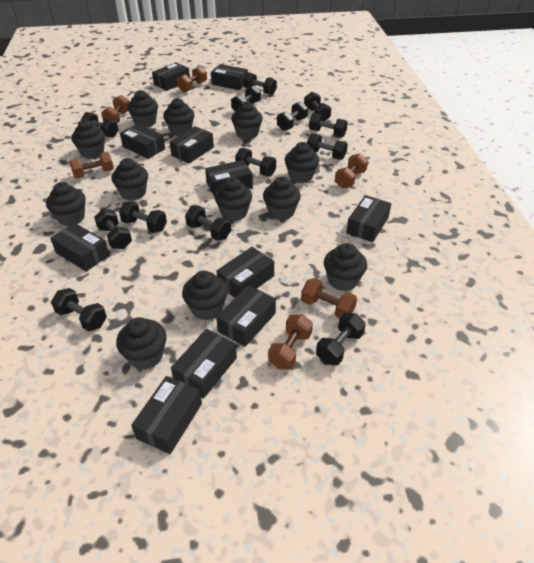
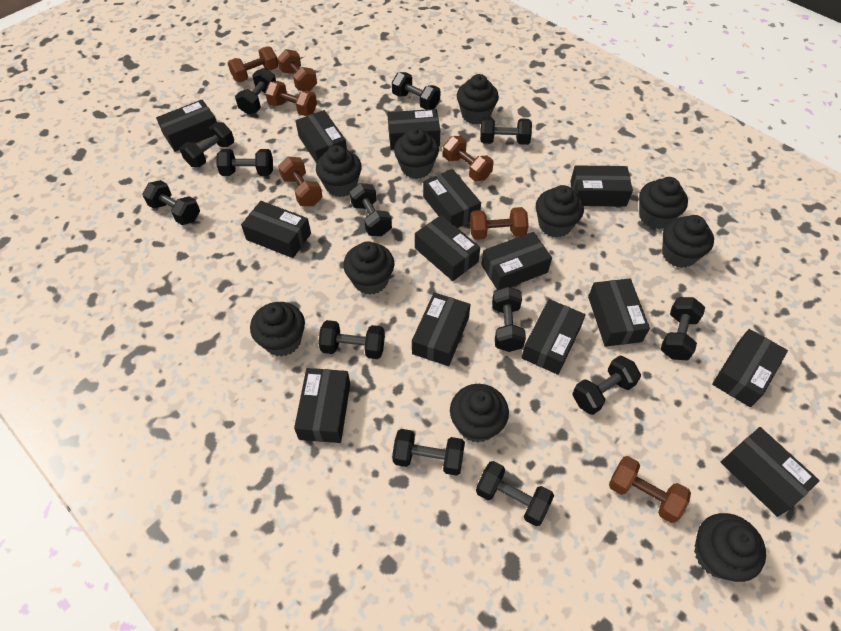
black box: [50,223,109,272] [120,124,165,159] [131,376,202,454] [152,62,190,91] [170,126,214,163] [171,329,237,399] [205,160,253,196] [211,64,248,90] [216,285,276,347] [217,247,274,298] [346,195,391,242] = 11 -> [156,100,217,152] [241,201,311,258] [294,368,350,443] [295,110,347,164] [388,109,440,150] [412,292,471,366] [415,215,480,281] [423,169,481,228] [481,232,552,289] [521,299,586,375] [570,165,633,207] [588,279,650,347] [712,329,788,407] [721,427,820,517] = 14
black cupcake: [46,182,86,226] [71,119,105,159] [112,158,148,201] [116,317,166,370] [127,90,158,127] [163,98,194,136] [182,271,228,320] [215,177,252,221] [231,101,263,140] [263,177,301,220] [285,142,319,183] [324,243,367,291] = 12 -> [250,302,305,357] [316,145,362,197] [343,241,394,295] [394,127,439,179] [450,384,509,443] [457,74,499,125] [536,185,584,238] [639,177,688,229] [662,215,714,268] [694,513,766,582] = 10
brown dumbbell: [69,152,114,178] [101,95,130,123] [177,66,207,93] [268,314,313,370] [301,278,357,318] [335,153,368,189] = 6 -> [228,47,279,82] [265,81,317,116] [277,49,317,91] [278,157,322,206] [443,136,494,181] [470,207,529,240] [609,456,691,523] = 7

